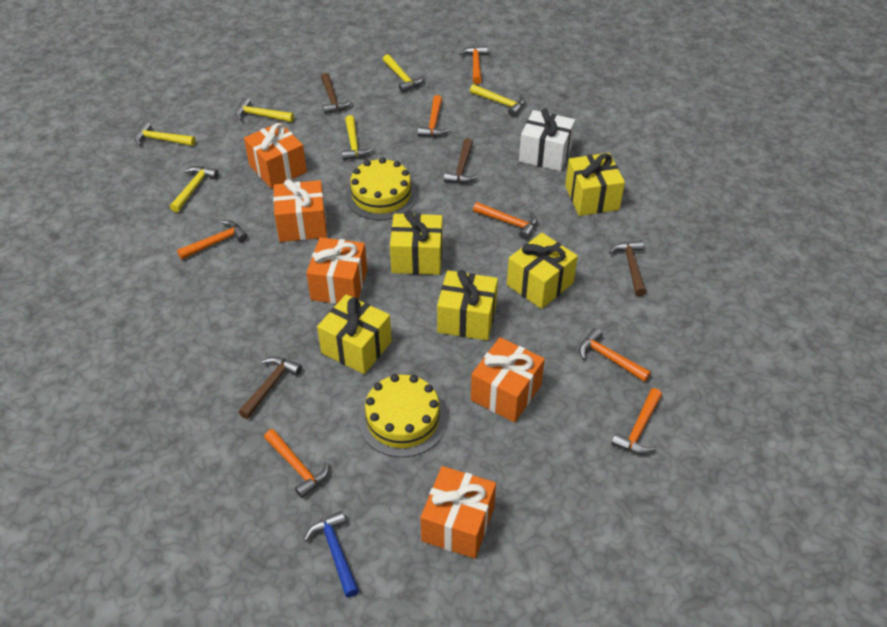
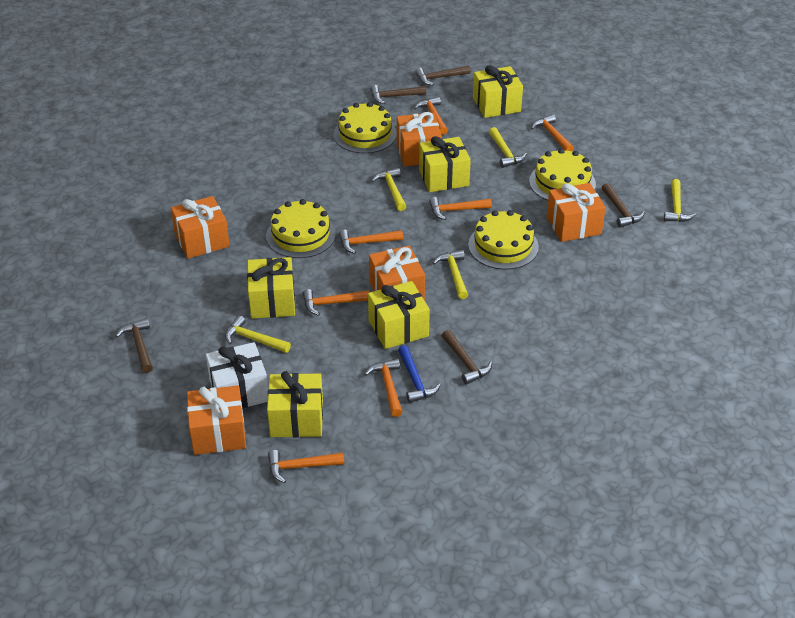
brown hammer: [239,356,302,419] [321,73,352,114] [444,138,478,183] [609,240,646,296] = 4 -> [116,318,153,373] [370,85,426,104] [415,65,471,86] [442,330,492,385] [602,183,645,228] = 5
yellow cake: [346,157,417,220] [359,374,447,457] = 2 -> [266,199,336,258] [334,102,397,154] [468,210,539,270] [529,148,596,201] = 4
yellow hammer: [135,121,196,146] [170,166,219,213] [235,97,294,122] [342,115,373,160] [383,54,424,93] [470,84,525,117] = 6 -> [225,315,291,353] [371,168,407,211] [433,250,468,299] [489,127,527,168] [664,179,696,222] = 5

